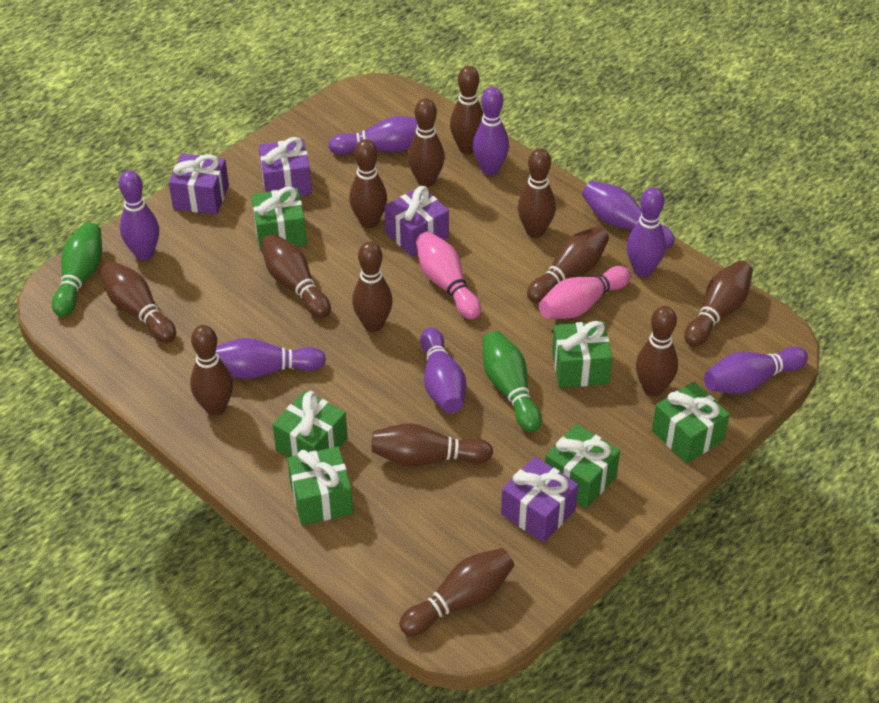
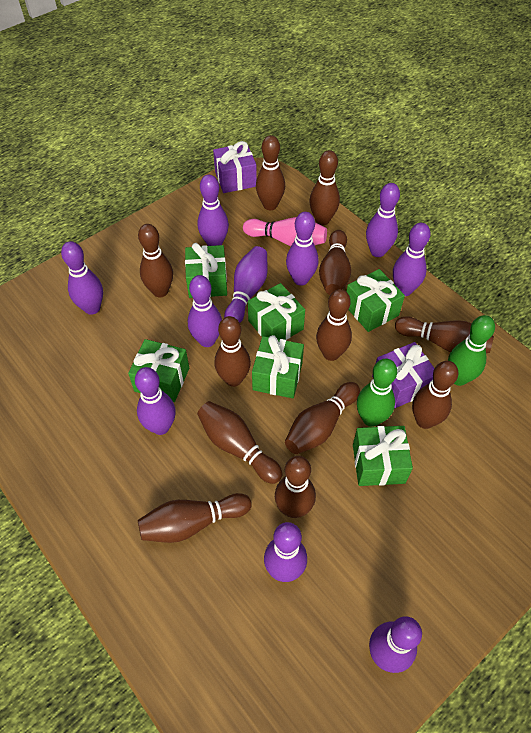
brown bowling pin: [100,261,176,343] [190,325,233,416] [261,234,331,318] [349,139,387,228] [352,242,393,332] [371,423,493,466] [399,548,514,636] [408,98,445,187] [450,66,484,154] [518,148,556,238] [527,226,609,303] [636,306,678,397] [684,260,753,347] = 13 -> [138,224,173,297] [138,493,252,543] [197,401,283,484] [214,316,251,387] [256,135,285,210] [275,456,316,518] [285,382,360,454] [309,150,340,225] [316,289,352,361] [319,230,351,295] [395,316,494,353] [412,361,458,429] = 12
pink bowling pin: [416,231,481,319] [539,266,631,319] = 2 -> [243,217,327,246] = 1
purple bowling pin: [119,171,159,260] [216,338,326,379] [329,116,417,155] [420,328,466,413] [473,87,509,175] [582,181,675,249] [627,187,666,277] [704,347,808,394] = 8 -> [61,241,103,315] [135,367,176,435] [188,275,222,347] [198,175,229,246] [224,246,268,323] [264,522,307,582] [286,212,319,286] [366,183,400,257] [369,616,422,673] [393,223,431,296] = 10
purple gift: [169,153,229,215] [259,137,312,196] [384,186,449,257] [501,456,578,543] = 4 -> [213,141,257,193] [372,342,434,409] = 2

